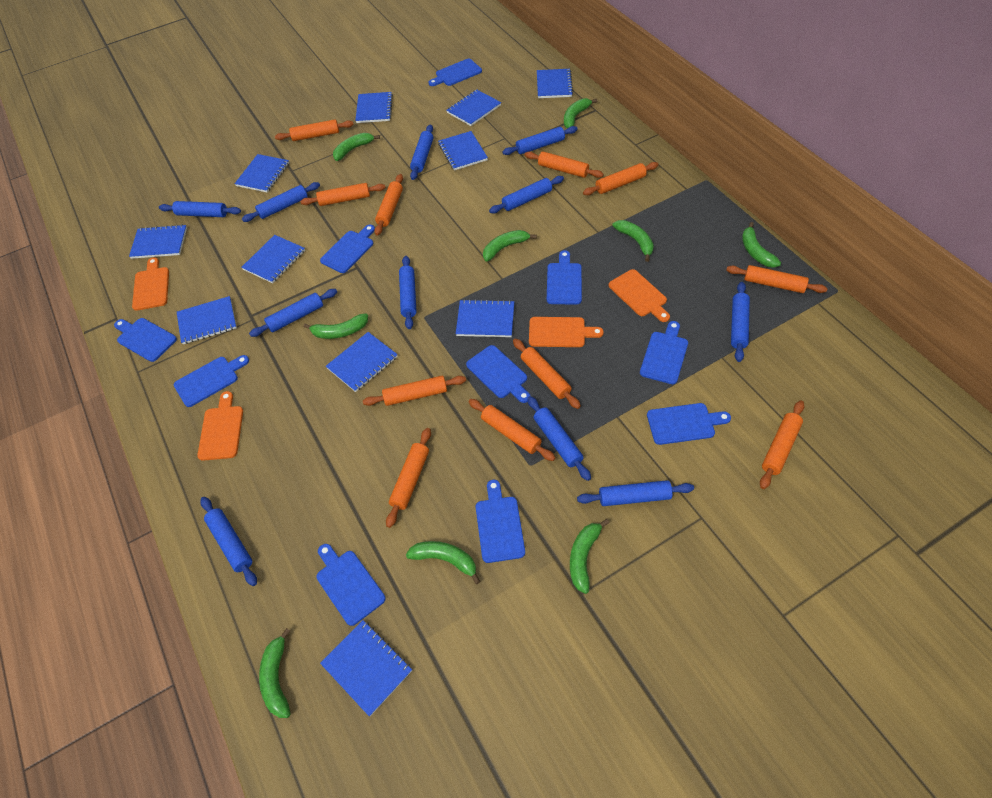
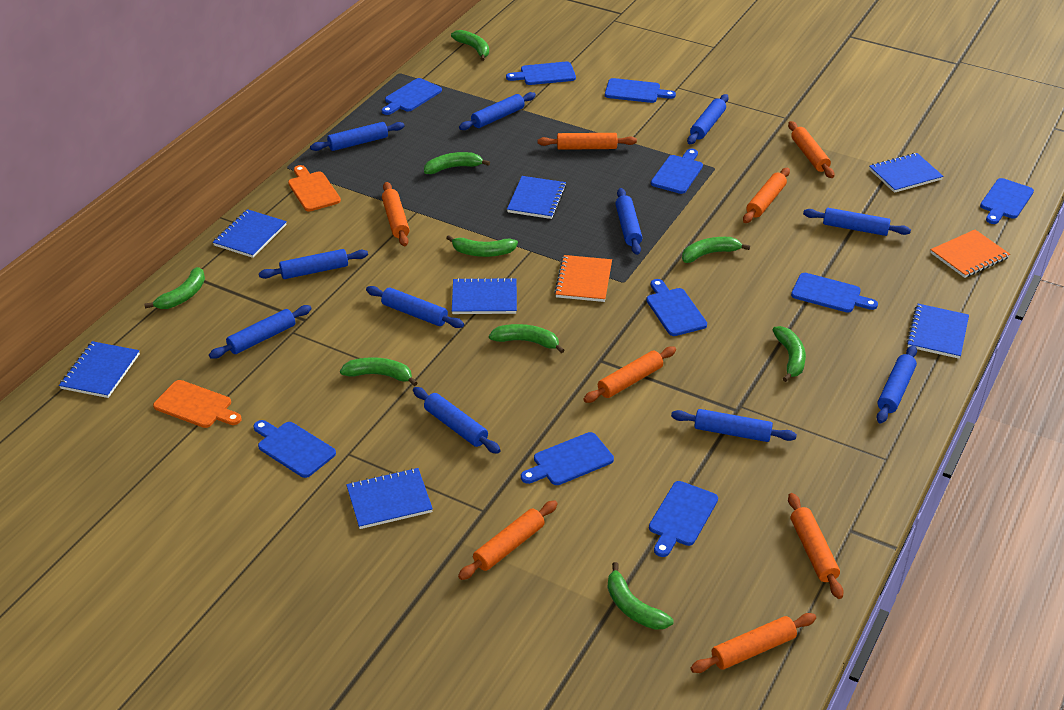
blue notebook: [129,224,187,259] [177,296,237,344] [235,154,289,192] [241,235,305,283] [320,620,412,716] [326,332,398,392] [355,92,393,123] [438,131,488,170] [446,90,501,126] [456,299,514,337] [537,69,573,98] = 11 -> [59,341,140,398] [213,209,287,258] [346,468,433,529] [452,277,517,314] [507,176,566,219] [869,153,944,193] [906,304,969,359] = 7
orange cutting board: [132,257,169,311] [197,391,243,461] [529,317,604,347] [609,269,670,322] = 4 -> [153,380,242,428] [288,165,341,212] = 2
orange notebook: none = 0 -> [554,255,612,302] [930,230,1010,278] = 2
orange rolling pin: [275,119,354,141] [300,183,385,206] [363,376,466,406] [374,174,403,235] [386,428,431,528] [469,399,555,461] [513,339,581,409] [525,151,604,178] [583,162,658,195] [726,265,828,293] [760,400,805,489] = 11 -> [382,182,409,246] [458,500,558,580] [538,133,637,150] [583,346,676,403] [691,613,816,673] [743,168,790,223] [788,121,834,178] [788,493,844,599] = 8

